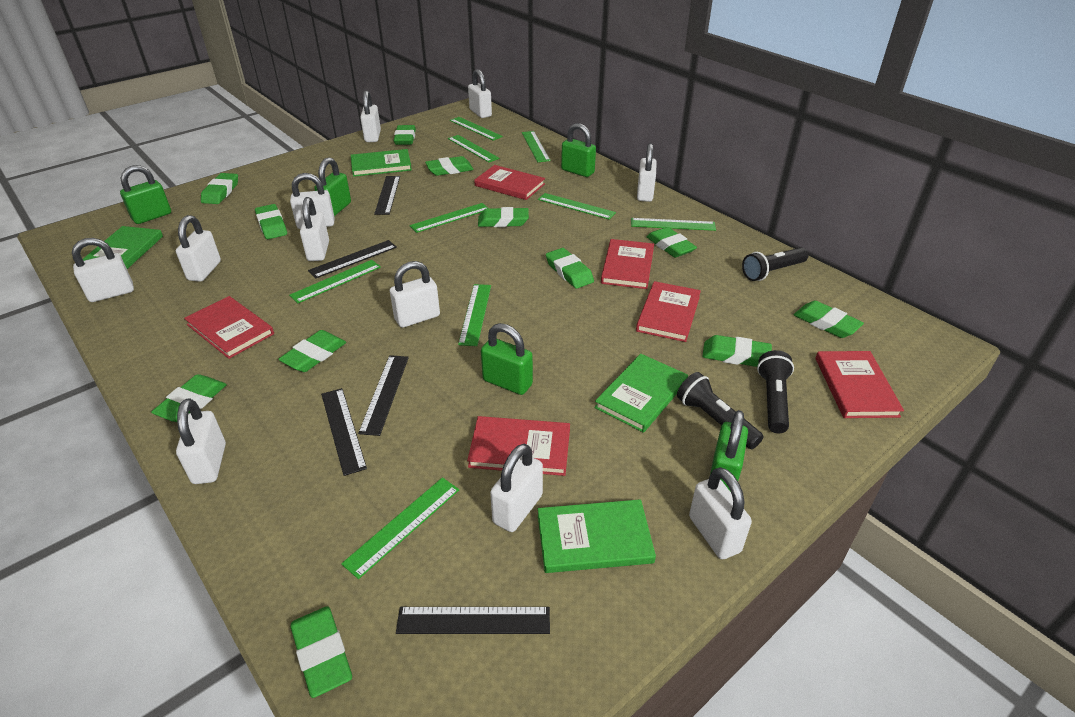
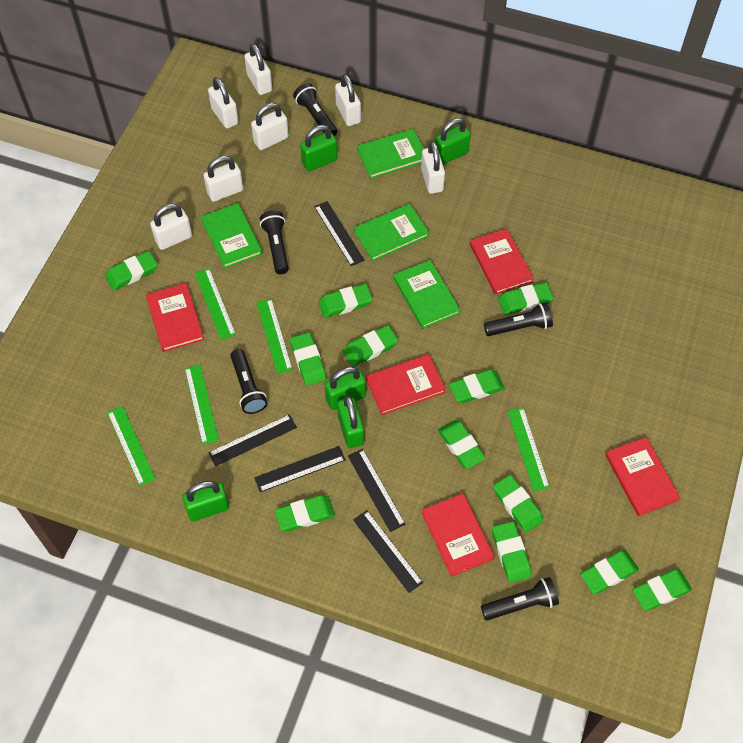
black flashlight: [677,372,764,449] [742,247,809,281] [757,350,794,433] = 3 -> [230,349,267,414] [260,211,289,274] [293,83,337,136] [481,577,559,621] [484,302,553,336] = 5
green ruler: [289,260,381,303] [341,477,459,579] [410,203,488,233] [448,135,500,162] [450,117,503,141] [458,284,491,346] [522,131,551,162] [538,193,616,220] [631,218,716,231] = 9 -> [107,406,155,486] [185,365,219,445] [195,268,236,340] [256,299,293,374] [508,408,550,491] = 5
red book: [184,296,274,359] [467,416,570,476] [474,165,545,200] [601,239,654,289] [636,281,701,342] [815,351,904,418] = 6 -> [146,283,204,352] [366,354,446,415] [421,494,494,577] [470,229,534,295] [605,437,680,516] = 5
white padlock: [72,238,134,302] [176,215,221,282] [176,398,226,484] [290,173,335,229] [300,197,329,261] [360,90,381,142] [390,261,440,328] [468,69,492,118] [490,444,543,532] [637,143,657,202] [689,467,752,559] = 11 -> [150,204,192,250] [204,156,243,202] [208,77,239,129] [244,43,272,95] [251,103,289,150] [335,74,361,126] [421,141,445,194] = 7

